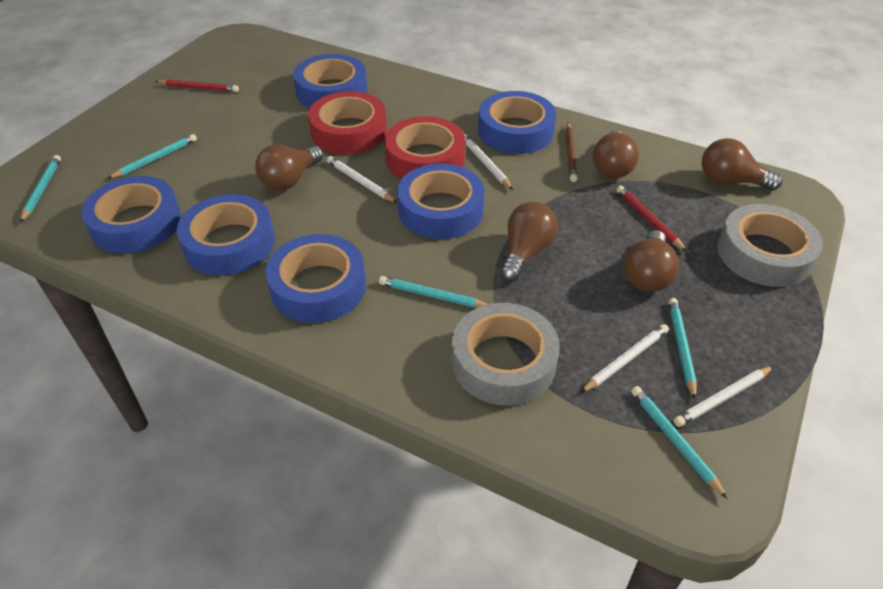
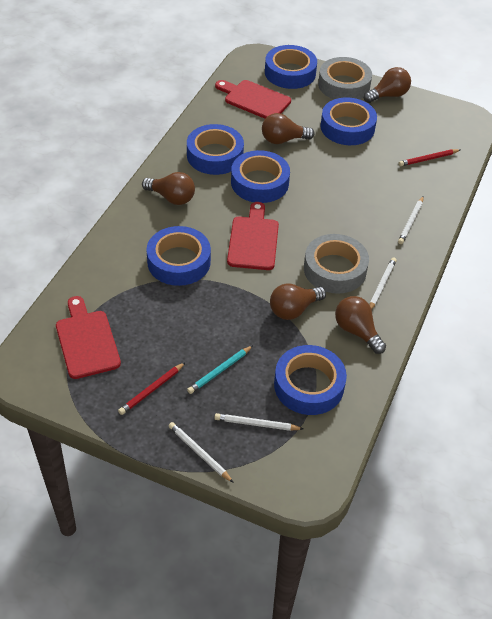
brown pencil: [565,122,578,182] = 1 -> none = 0
red cutting board: none = 0 -> [56,296,121,379] [215,80,291,119] [227,202,279,270] = 3
red tape: [308,91,387,154] [385,116,465,179] = 2 -> none = 0
turquoise pencil: [20,155,61,223] [107,134,197,179] [379,276,487,308] [631,386,728,499] [668,298,697,400] = 5 -> [187,345,253,394] = 1

